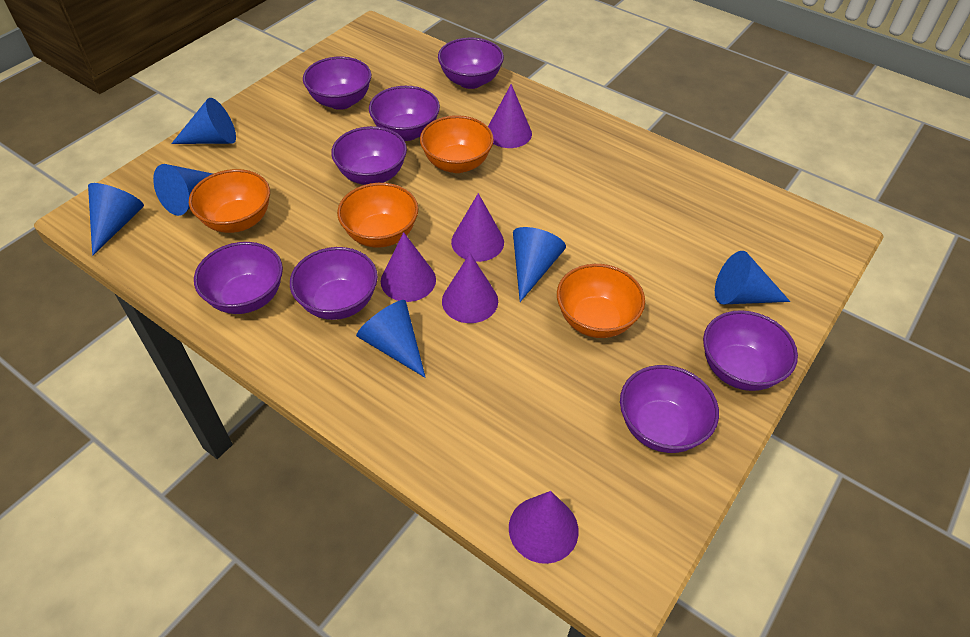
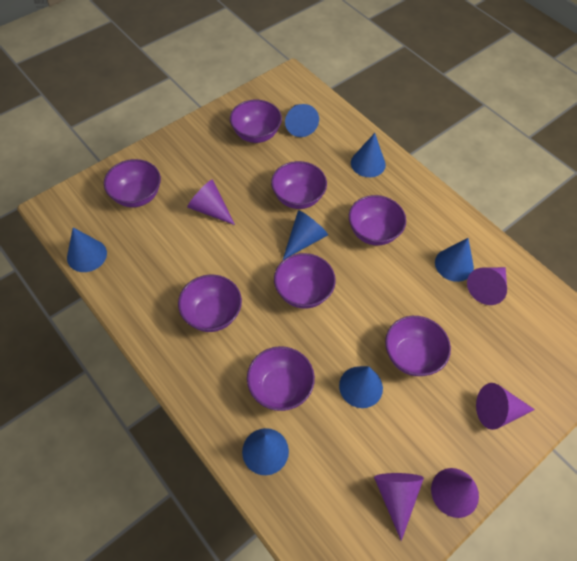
blue cone: [88,183,144,256] [153,164,213,216] [171,98,236,144] [356,300,426,378] [513,227,566,302] [715,251,790,304] = 6 -> [67,227,107,272] [242,428,289,475] [283,210,328,260] [285,104,319,137] [339,366,383,408] [351,133,386,177] [435,238,474,282] = 7
orange bowl: [189,169,270,233] [337,183,418,248] [420,115,494,173] [557,264,645,338] = 4 -> none = 0

